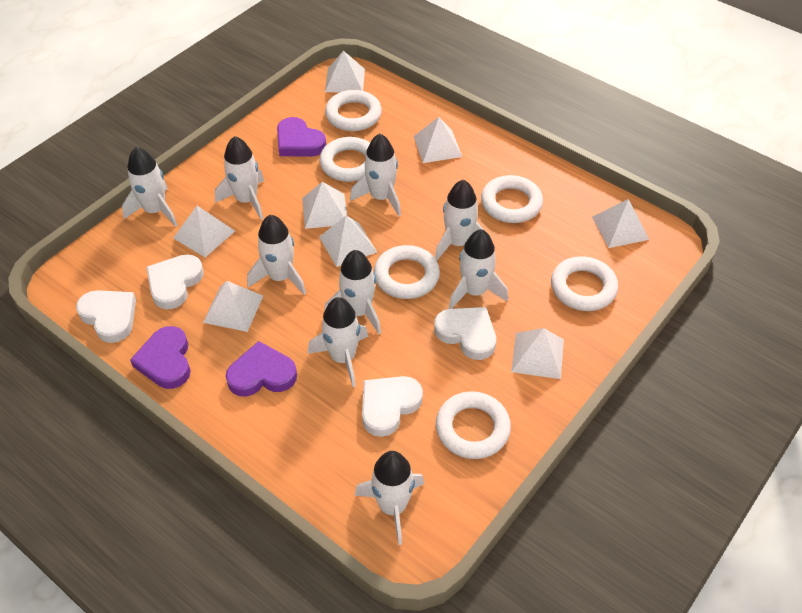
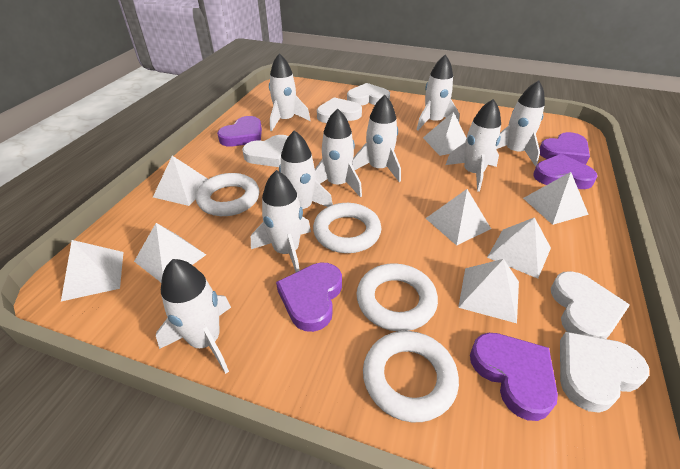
purple heart: [130,326,191,389] [225,341,297,397] [277,117,326,157] = 3 -> [217,116,262,146] [276,262,342,332] [470,333,558,421] [533,154,597,189] [539,132,590,164] = 5
white heart: [76,290,136,343] [146,254,204,309] [362,376,423,437] [434,307,496,360] = 4 -> [242,135,288,167] [317,97,362,123] [347,83,390,106] [551,271,630,339] [560,332,649,413] = 5
white ring: [319,137,370,182] [325,90,382,131] [374,245,440,299] [436,391,511,459] [481,175,543,223] [551,256,618,311] = 6 -> [196,173,259,216] [313,203,381,253] [356,263,438,331] [363,331,459,422] = 4

